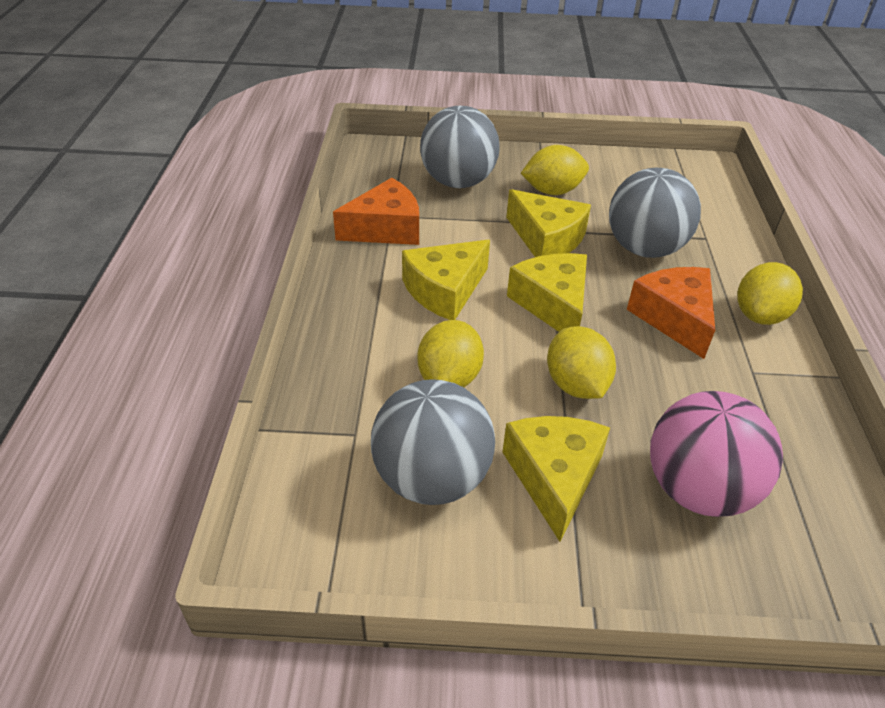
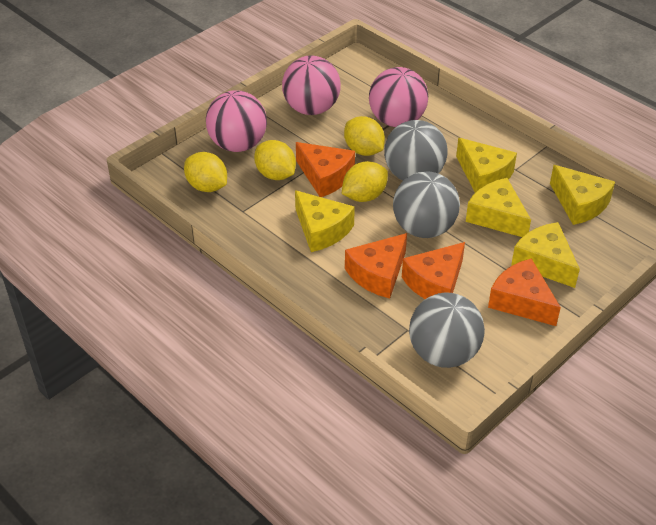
orange cheese: [333,178,419,245] [627,267,715,359] = 2 -> [296,142,355,197] [345,233,407,299] [402,242,465,299] [488,258,561,326] = 4
pink ball: [650,391,783,517] = 1 -> [206,90,267,152] [282,55,341,115] [369,67,428,127] = 3
yellow cheese: [402,240,490,320] [503,416,610,542] [506,189,591,257] [507,253,587,332] = 4 -> [295,190,355,252] [456,138,517,193] [466,178,531,237] [511,222,580,288] [550,165,615,225] = 5

